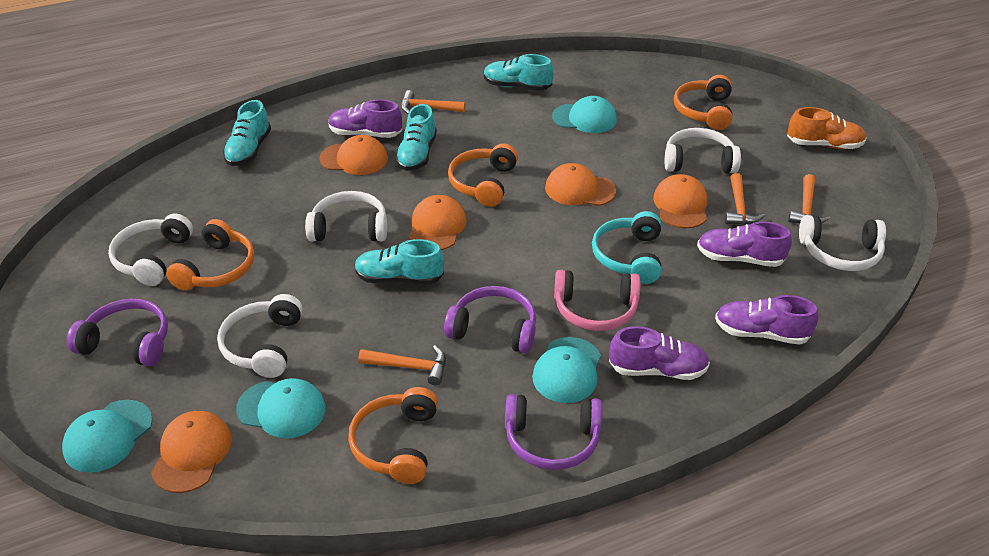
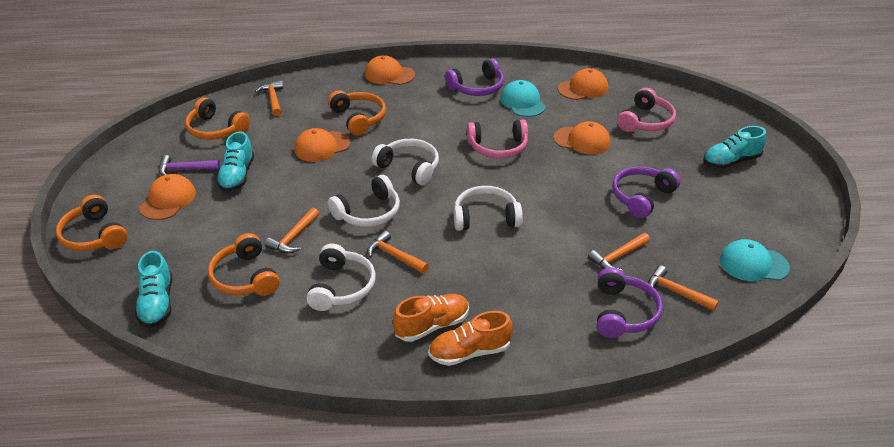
orange hammer: [358,345,446,385] [401,90,465,114] [725,173,765,225] [788,174,830,224] = 4 -> [255,80,283,116] [265,208,319,253] [367,231,429,274] [588,233,650,271] [648,265,719,311] = 5
orange shoe: [787,107,866,149] = 1 -> [393,294,469,342] [428,311,513,366] = 2
pink headphones: [554,270,640,331] = 1 -> [467,119,528,159] [617,88,676,132] = 2
purple hammer: none = 0 -> [159,155,221,176] = 1
purple shoe: [328,99,402,138] [609,326,710,380] [697,221,792,267] [715,295,818,345] = 4 -> none = 0
turquoise cap: [62,400,152,473] [236,378,326,438] [532,337,601,403] [552,96,617,133] = 4 -> [500,80,546,117] [720,239,790,281] = 2
turquoise headphones: [592,211,661,284] = 1 -> none = 0
turquoise shoe: [223,100,271,166] [354,239,444,284] [395,104,437,171] [484,54,553,91] = 4 -> [135,251,172,328] [216,131,254,192] [703,126,766,168] = 3
white headphones: [108,214,193,286] [217,294,302,378] [305,191,387,242] [665,128,741,173] [799,215,886,271] = 5 -> [306,244,376,311] [328,175,400,227] [372,139,439,185] [454,186,523,231] = 4

